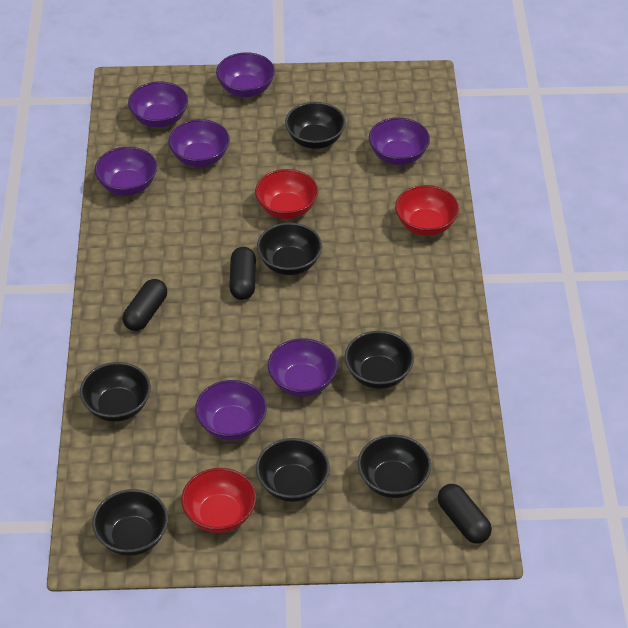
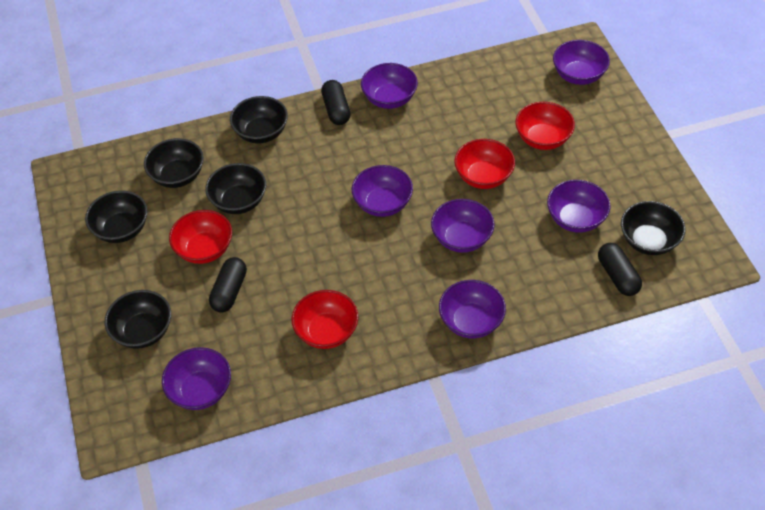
black bowl: [80,362,151,422] [92,489,168,556] [256,438,330,502] [257,223,322,275] [285,102,346,149] [345,331,414,389] [358,435,431,498] = 7 -> [85,190,148,243] [104,290,171,349] [144,138,204,188] [205,163,266,214] [230,96,288,143] [621,201,686,255] = 6
red bowl: [181,468,256,533] [255,169,318,219] [395,185,459,236] = 3 -> [169,210,232,264] [292,290,359,349] [454,139,515,189] [515,102,575,150] = 4

